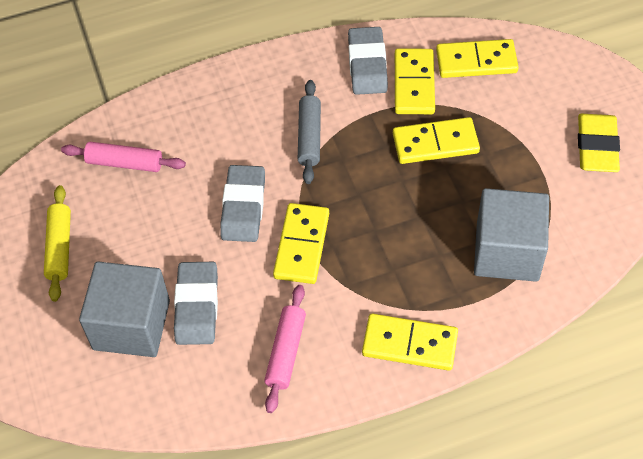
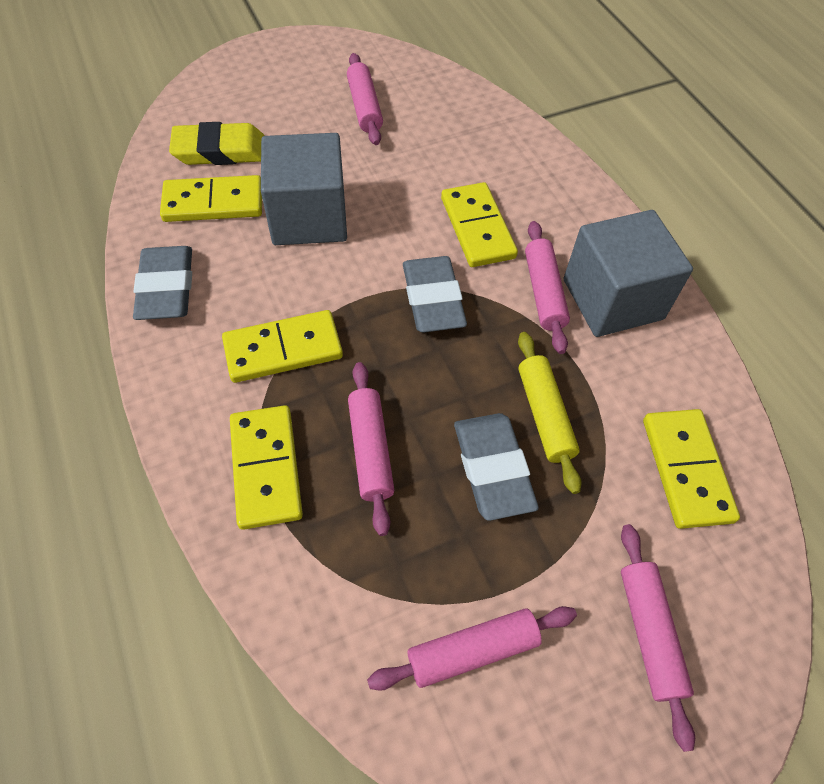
grey rolling pin: [298,80,321,184] = 1 -> none = 0
pink rolling pin: [61,142,186,172] [264,285,306,413] = 2 -> [347,53,383,145] [348,362,395,536] [367,606,577,691] [525,221,570,354] [621,524,695,752] = 5

